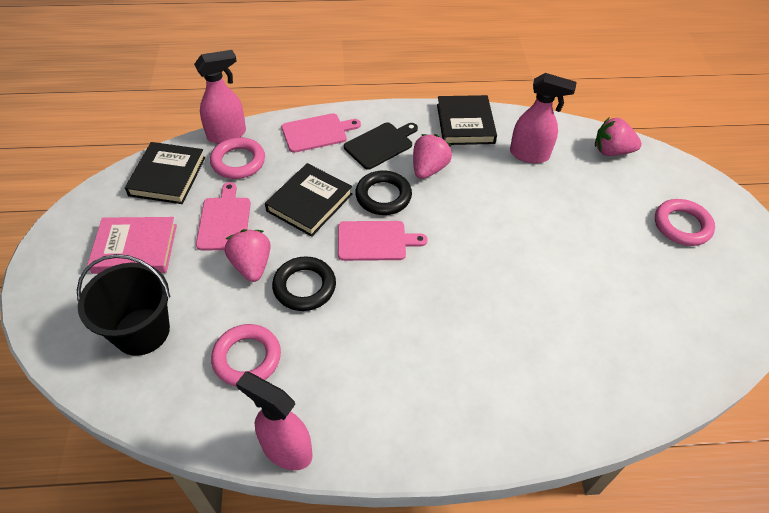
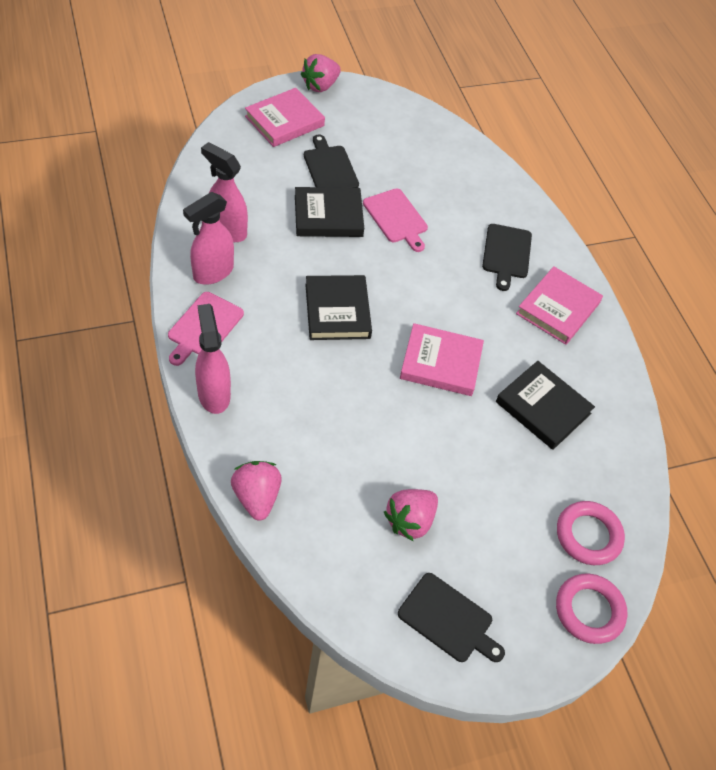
black bucket: [77,254,171,356] = 1 -> none = 0
black cutting board: [344,122,418,170] = 1 -> [304,134,359,188] [398,573,505,662] [482,224,532,291] = 3
black ring: [272,256,336,311] [355,171,412,215] = 2 -> none = 0
pink book: [87,217,177,274] = 1 -> [245,88,325,147] [400,323,484,396] [516,266,603,345] = 3
pink cutting board: [196,182,251,250] [281,113,361,153] [338,221,428,261] = 3 -> [168,292,244,366] [363,188,428,252] = 2
pink ring: [210,137,265,179] [211,324,281,387] [655,199,715,246] = 3 -> [556,574,627,644] [557,501,625,565] = 2

